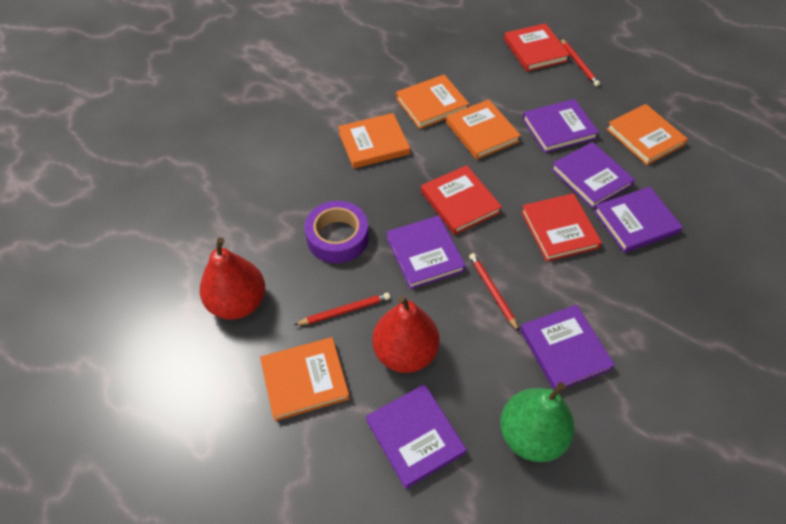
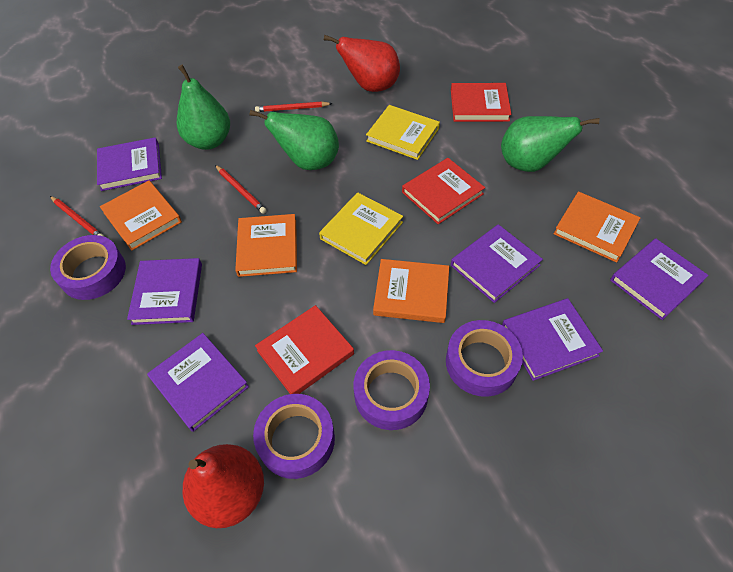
green pear: [500,382,575,462] = 1 -> [177,65,230,150] [250,110,339,170] [501,116,599,172] = 3
orange book: [260,337,350,421] [338,113,410,168] [396,74,469,129] [446,99,521,160] [606,104,688,165] = 5 -> [100,180,182,251] [235,214,297,277] [373,259,449,323] [554,191,641,263] = 4
purple tape: [305,201,369,263] = 1 -> [50,235,126,300] [253,394,335,479] [354,350,430,430] [446,320,523,397] = 4
yellow book: none = 0 -> [319,192,403,265] [366,105,440,160] = 2

